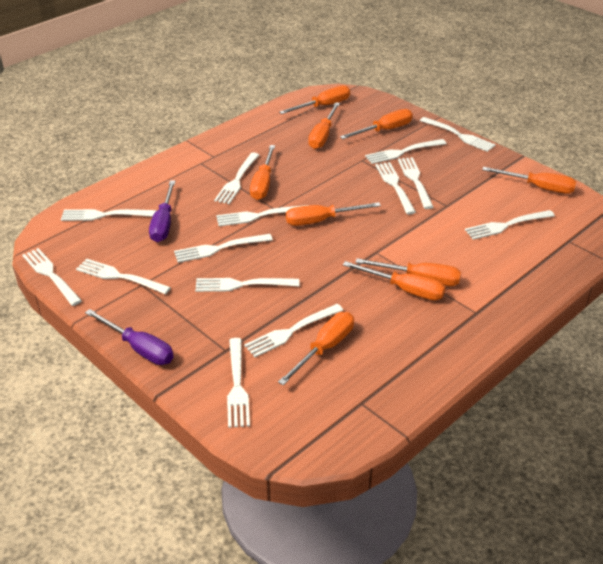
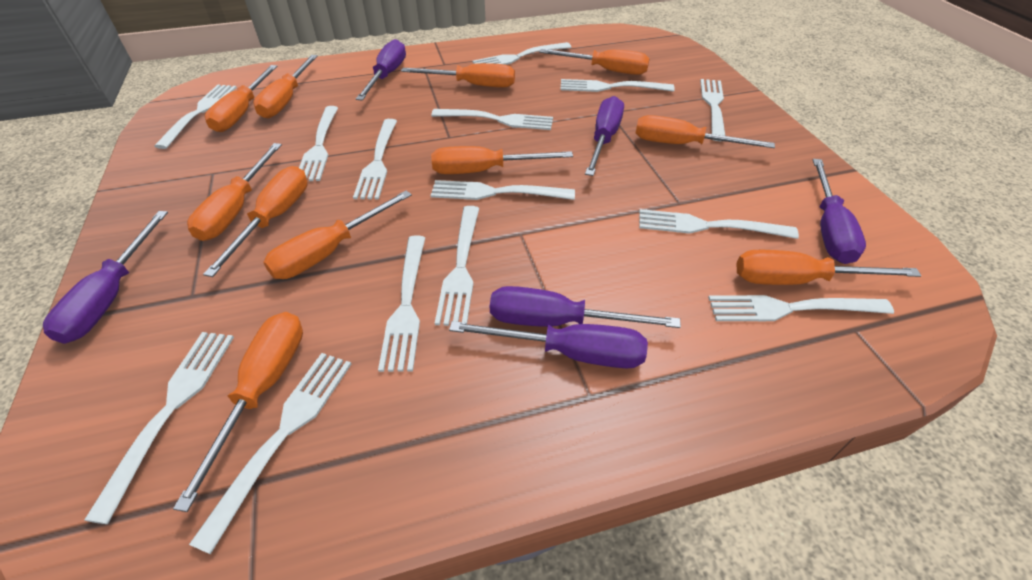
orange screwdriver: [250,145,275,200] [278,312,354,386] [279,85,350,114] [286,202,381,226] [308,102,340,149] [340,109,413,139] [343,261,445,300] [355,258,461,286] [482,167,576,194] = 9 -> [173,312,303,512] [187,143,282,241] [203,166,308,277] [205,65,278,132] [253,55,318,118] [263,191,412,279] [401,63,515,88] [431,146,573,174] [539,49,649,75] [636,115,775,148] [736,250,921,285] = 11
purple screwdriver: [85,309,174,365] [149,180,176,242] = 2 -> [43,211,168,344] [356,39,406,101] [449,321,648,368] [490,286,681,328] [585,96,624,176] [813,159,866,264] = 6

